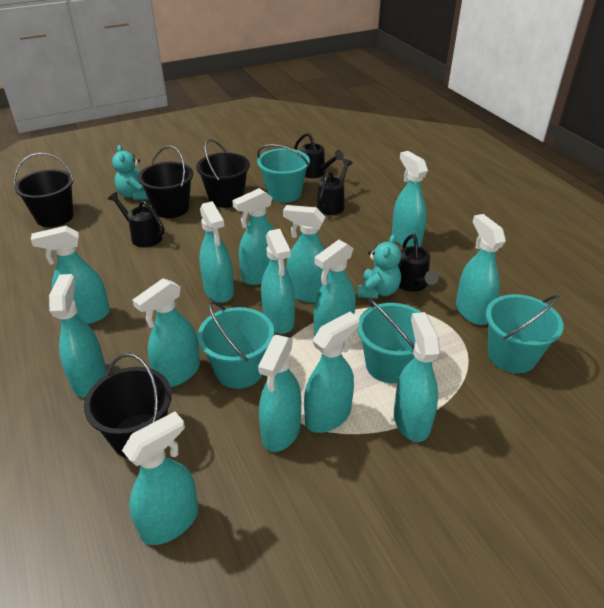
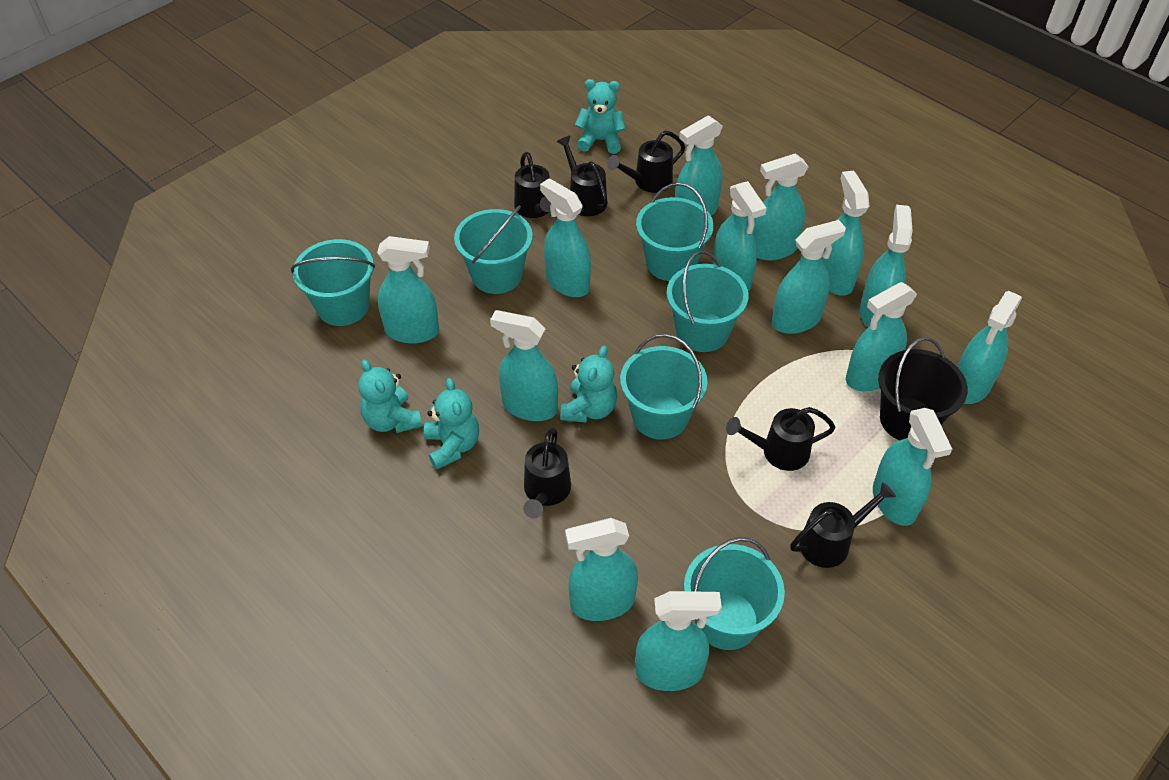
black bucket: [14,153,74,227] [84,353,172,458] [138,146,193,218] [196,139,250,208] = 4 -> [878,337,968,440] = 1
black watering can: [108,192,165,248] [294,133,344,178] [316,159,353,215] [397,234,439,292] = 4 -> [514,152,551,218] [523,427,571,519] [556,136,608,216] [607,131,685,193] [726,407,836,471] [790,482,896,568] = 6
turquoise bucket: [197,301,274,389] [257,144,310,203] [357,299,421,383] [486,294,564,374] = 4 -> [291,239,375,326] [454,205,533,294] [620,334,708,440] [636,183,714,281] [667,251,749,352] [684,537,785,650] = 6
turquoise teddy bear: [112,145,148,200] [358,234,401,299] = 2 -> [358,359,422,433] [424,378,479,470] [560,346,617,423] [575,79,626,154] = 4

